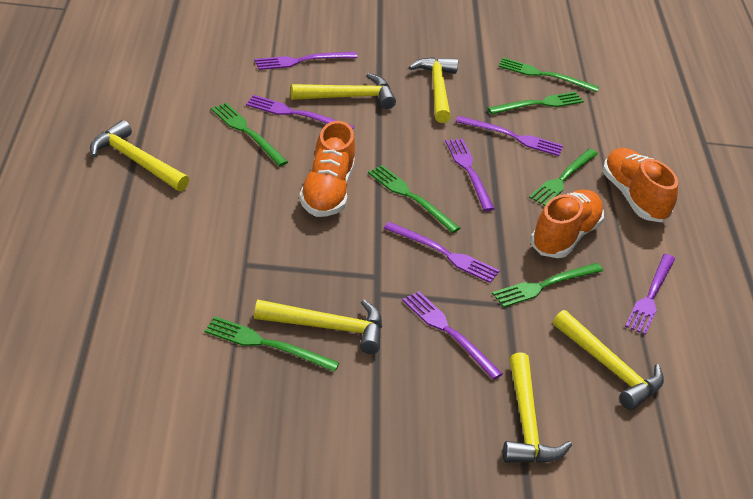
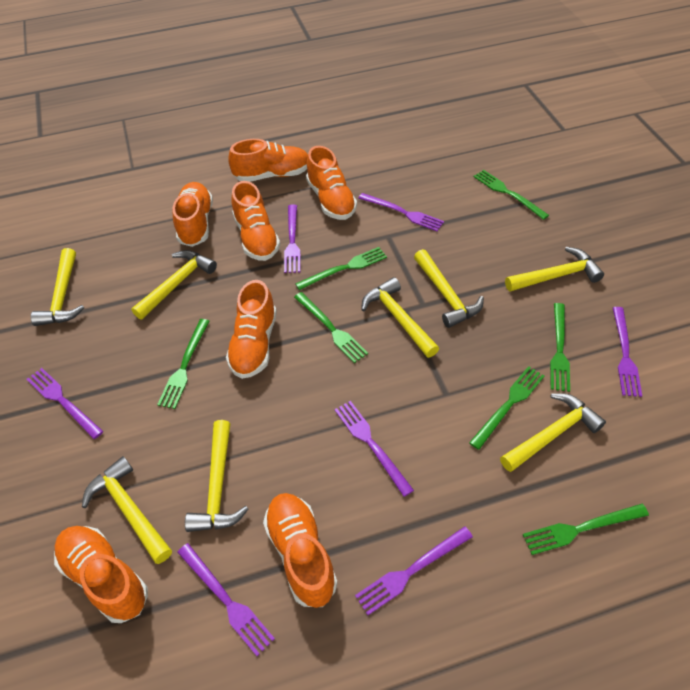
orange shoe: [299,121,355,217] [530,190,604,258] [603,148,678,222] = 3 -> [54,526,148,623] [173,182,213,247] [226,280,277,379] [228,139,308,182] [231,181,280,261] [263,493,337,608] [306,146,357,220] = 7
yellow hammer: [90,120,189,191] [254,300,382,354] [290,73,396,109] [409,57,458,123] [503,352,572,463] [553,310,664,410] = 6 -> [31,248,85,326] [82,456,172,564] [131,250,217,320] [185,420,249,532] [361,277,439,358] [414,249,484,328] [500,393,606,472] [505,247,604,292] = 8

